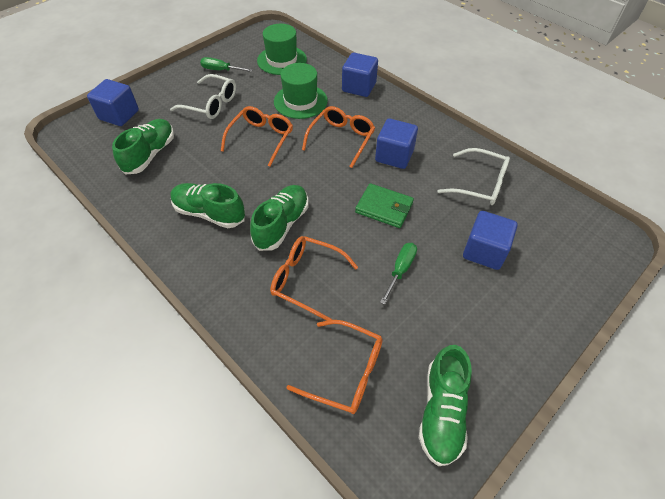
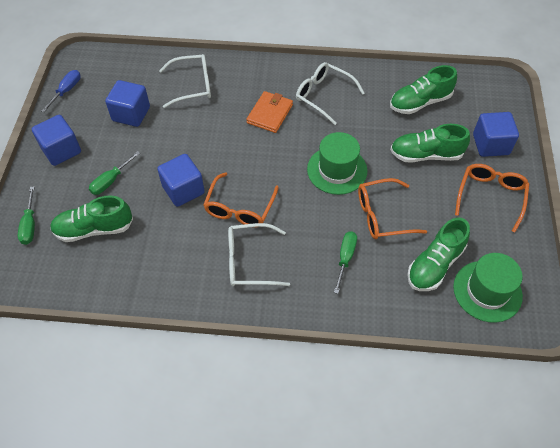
blue screwdriver: none = 0 -> [41,70,81,112] = 1
green screwdriver: [200,57,253,72] [380,243,417,305] = 2 -> [18,187,35,245] [89,151,140,195] [334,231,357,294] = 3
green wallet: [355,183,414,228] = 1 -> none = 0
orange glasses: [221,106,293,167] [270,236,358,321] [286,320,383,414] [302,106,375,168] = 4 -> [203,172,279,224] [358,178,427,239] [455,164,529,232] = 3
orange wallet: none = 0 -> [246,91,293,133] = 1
white glasses: [170,74,236,119] [437,148,510,205] = 2 -> [159,54,211,108] [228,223,290,286] [296,62,365,125] = 3

